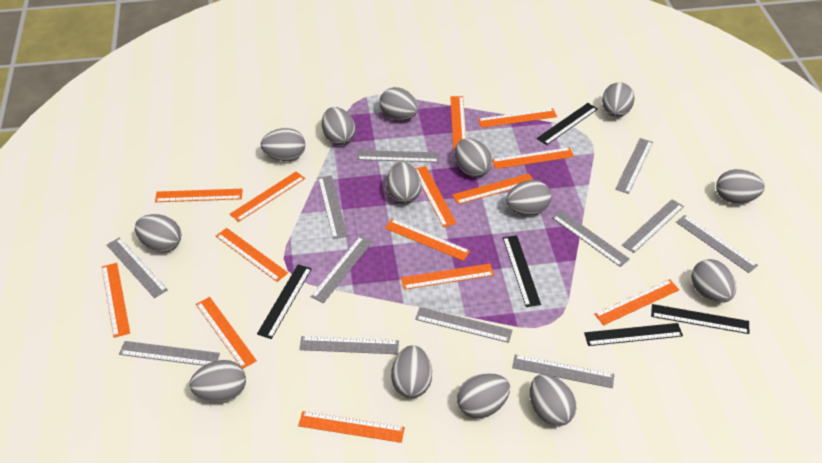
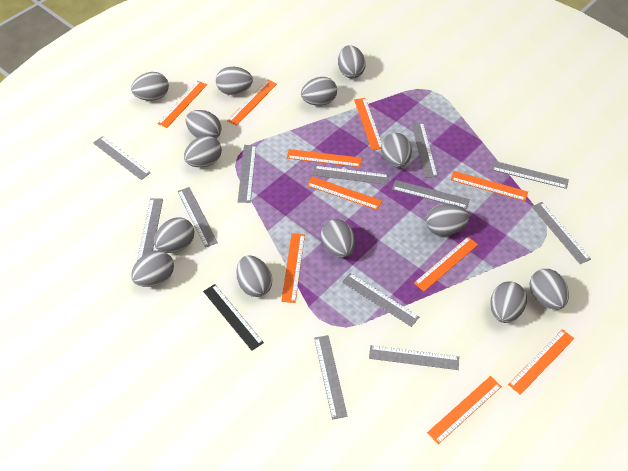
black ruler: [257,264,312,339] [503,235,541,307] [536,103,598,145] [584,323,683,346] [651,304,749,334] = 5 -> [203,284,264,351] = 1
orange ruler: [102,263,130,338] [155,189,243,202] [196,297,257,369] [216,228,288,282] [230,172,305,222] [298,411,405,443] [385,219,470,261] [401,264,494,290] [415,166,457,227] [450,96,466,149] [452,174,533,204] [478,108,557,128] [492,147,574,169] [594,279,679,325] = 14 -> [157,81,207,128] [227,80,277,126] [281,233,305,303] [287,149,362,167] [307,177,382,210] [354,98,382,150] [414,237,478,291] [427,376,502,444] [451,171,528,201] [508,329,574,395] = 10

